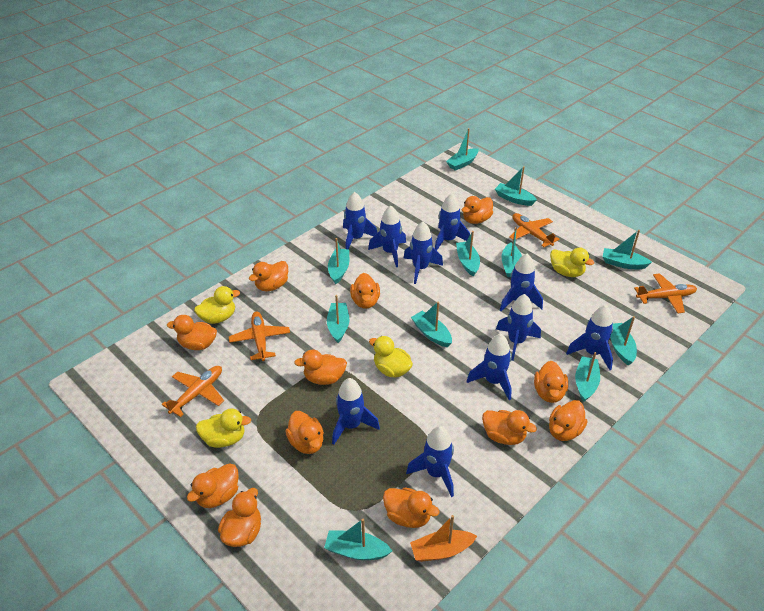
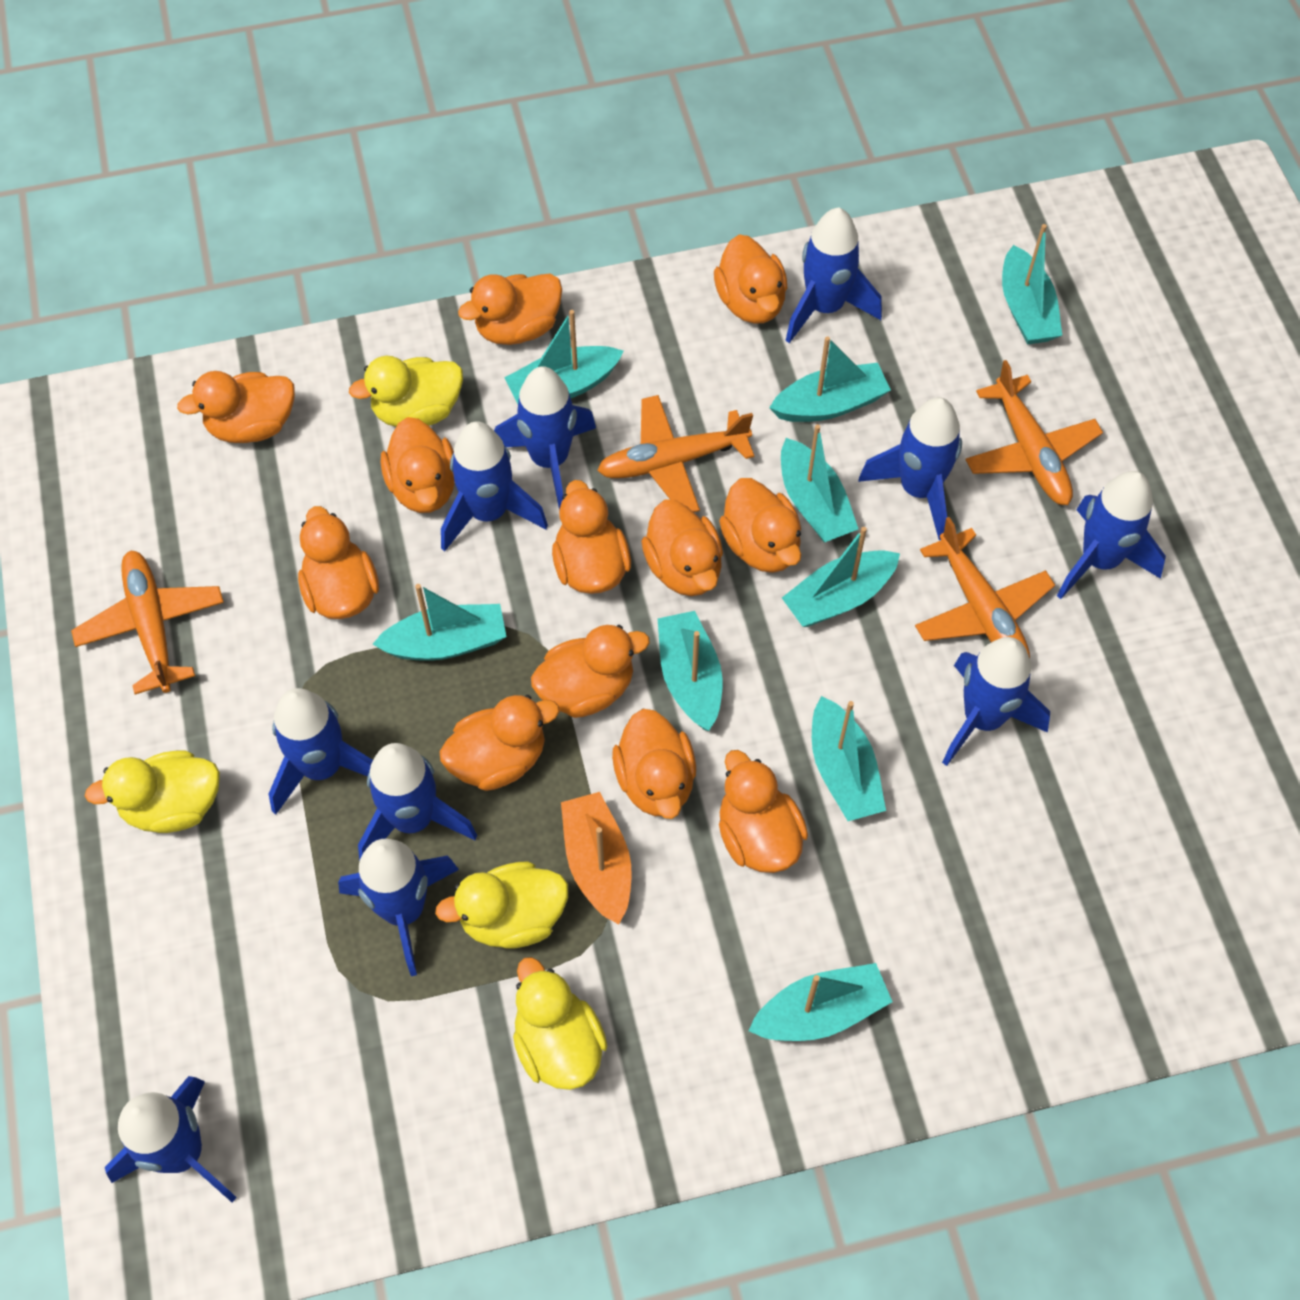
turquoise boat: [324,519,392,560] [327,295,349,343] [328,238,349,284] [411,301,452,347] [446,128,479,171] [456,231,480,277] [495,166,537,206] [501,227,522,277] [575,352,600,402] [603,230,652,269] [610,316,637,366] = 11 -> [373,584,506,661] [504,310,624,404] [658,611,722,731] [748,963,892,1041] [769,336,891,422] [781,424,858,542] [782,527,900,627] [812,696,886,821] [1002,224,1062,345] = 9

